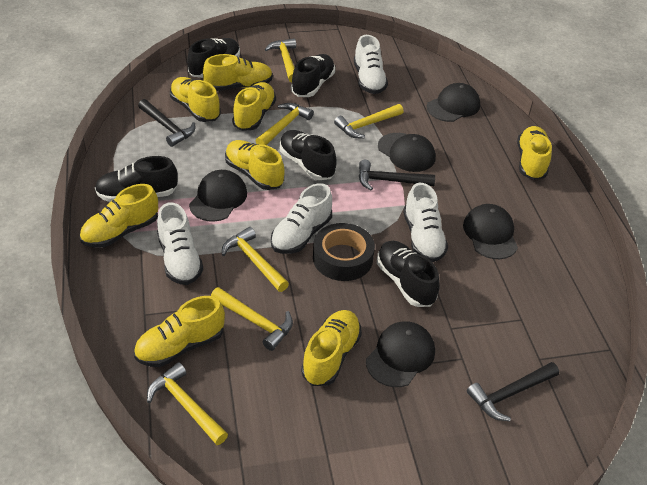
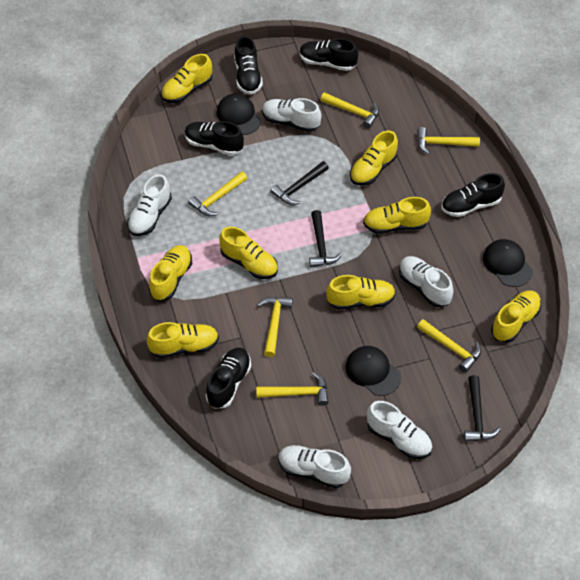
black cap: [189,170,247,221] [366,322,435,387] [378,133,436,172] [427,83,480,122] [463,204,518,259] = 5 -> [216,93,261,135] [345,346,401,396] [483,239,533,287] = 3
black tape: [313,223,375,281] = 1 -> none = 0
white shoe: [157,202,203,285] [271,183,332,254] [354,35,388,94] [403,183,448,262] = 4 -> [127,174,172,236] [262,98,321,132] [278,445,351,488] [367,401,433,459] [399,256,453,307] = 5

